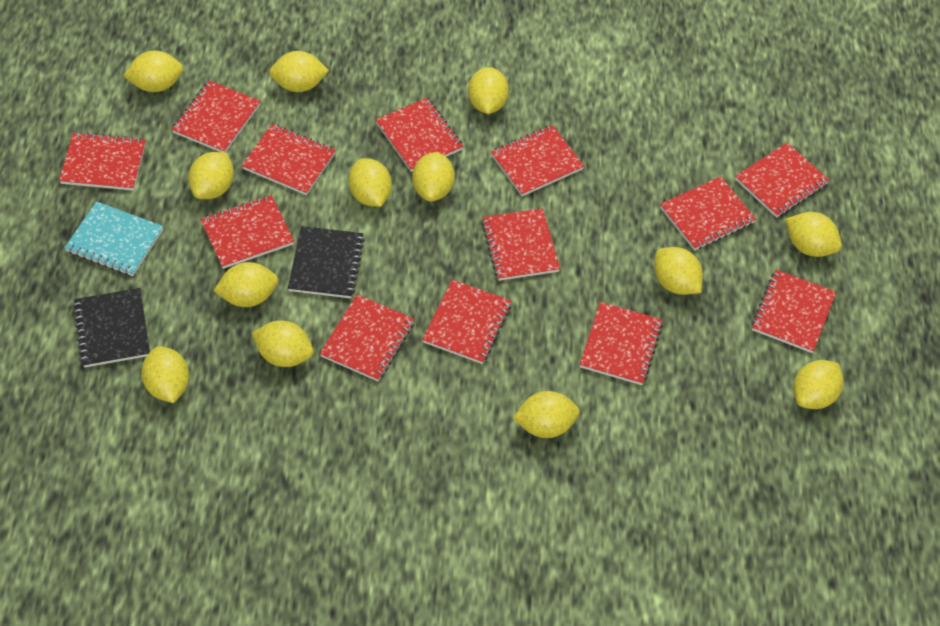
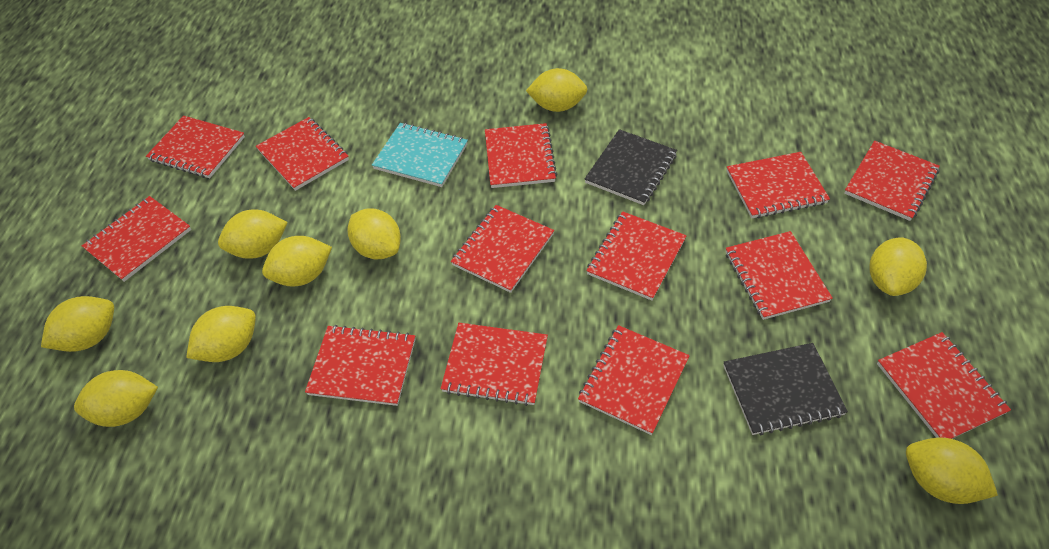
yellow lemon: [123,51,183,92] [141,346,189,403] [188,152,234,199] [214,262,278,307] [251,321,314,367] [269,51,329,92] [348,158,392,207] [412,152,455,202] [468,67,509,114] [513,391,580,438] [654,247,703,295] [785,212,842,257] [794,360,843,409] = 13 -> [41,296,114,352] [74,370,158,427] [186,306,256,362] [218,209,288,259] [262,236,332,287] [348,208,401,260] [526,68,588,112] [869,238,927,296] [906,437,998,504] = 9

